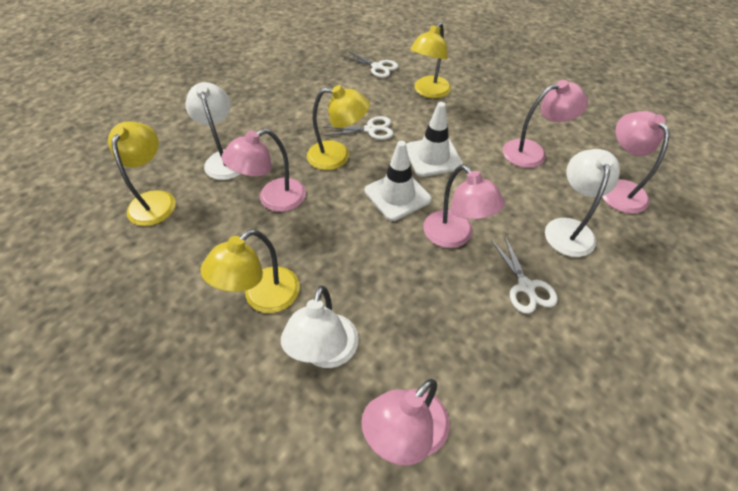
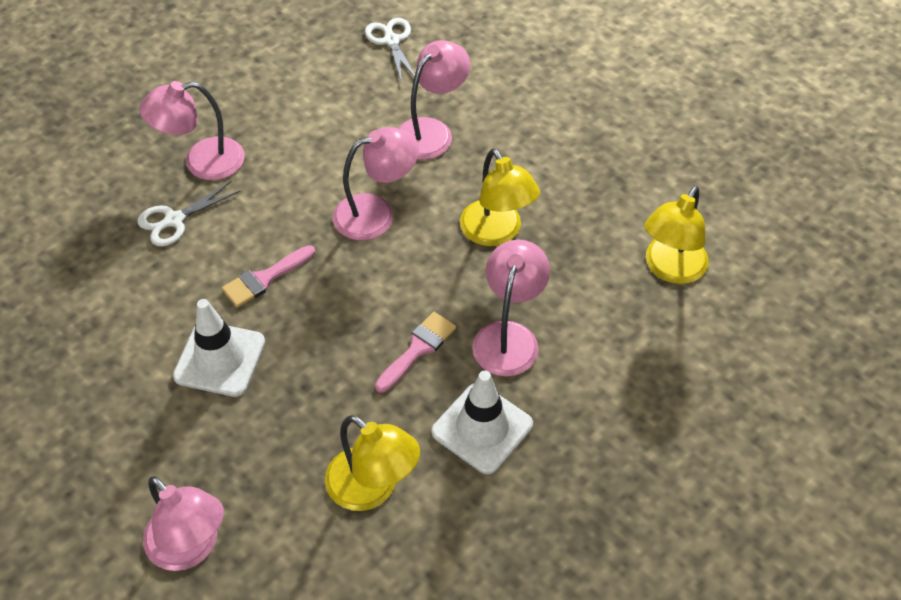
pink brush: none = 0 -> [222,245,315,308] [375,312,456,393] = 2
white lamp: [185,82,241,180] [281,286,359,368] [545,149,620,257] = 3 -> none = 0
white scissors: [323,116,394,140] [342,51,398,78] [491,236,558,314] = 3 -> [137,181,241,246] [365,18,415,83] = 2
yellow lamp: [108,121,176,226] [201,229,300,313] [307,85,370,170] [410,22,451,98] = 4 -> [325,415,420,511] [460,148,540,246] [644,186,709,284] = 3

